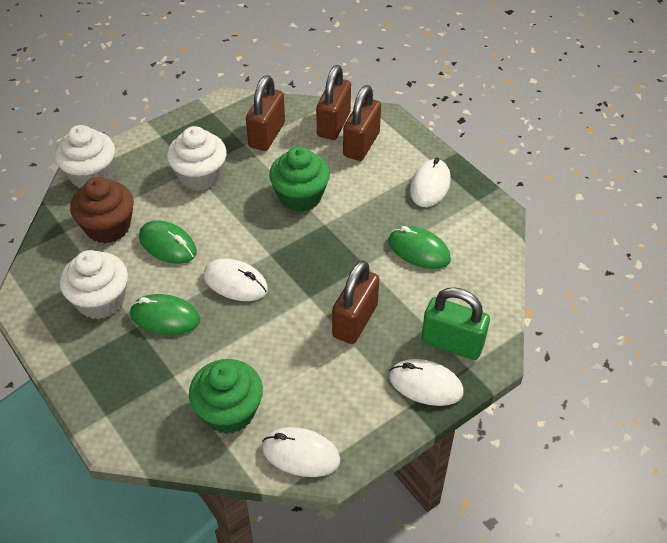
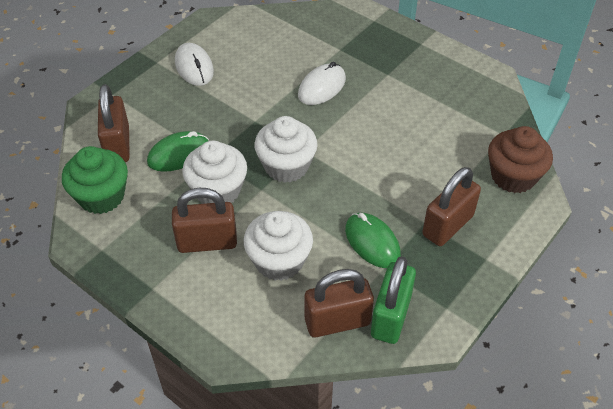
green cupcake: [189,359,263,434] [269,146,330,212] = 2 -> [62,146,128,214] = 1
green mouse: [130,294,200,335] [139,220,197,264] [388,226,451,269] = 3 -> [147,131,209,172] [345,213,401,268] = 2
white mouse: [204,259,268,301] [262,427,340,477] [389,359,464,406] [410,157,451,207] = 4 -> [175,43,214,86] [298,62,346,105] = 2

